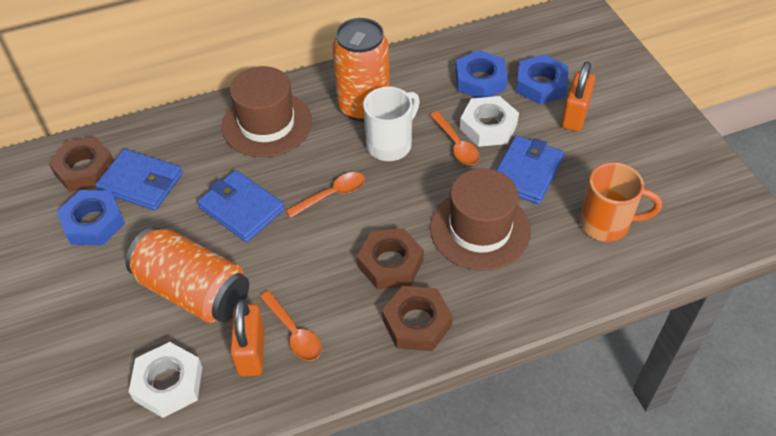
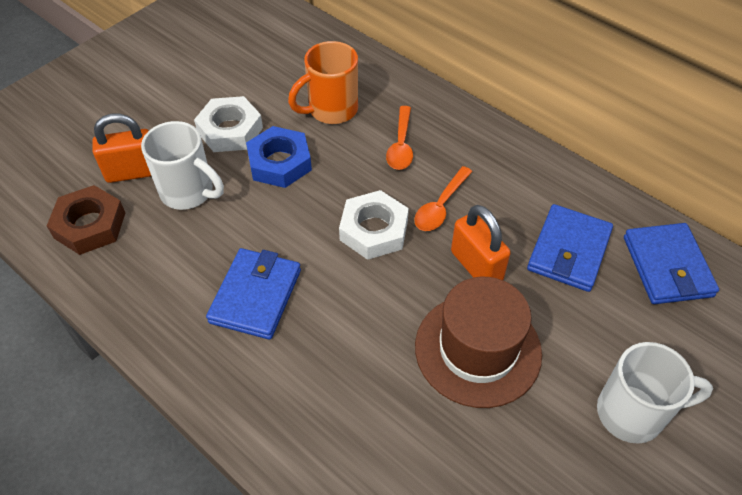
blue nut: [57,190,125,245] [455,50,508,98] [516,54,569,105] = 3 -> [246,126,312,188] = 1
brown hat: [222,66,312,157] [430,168,531,271] = 2 -> [415,277,542,408] = 1
brown nut: [48,137,114,192] [357,228,424,289] [382,286,453,351] = 3 -> [47,185,125,255] = 1
orange can: [125,227,249,323] [332,18,389,122] = 2 -> none = 0
orange spoon: [260,291,322,361] [286,172,365,218] [430,111,480,165] = 3 -> [386,106,413,170] [414,166,472,231] = 2
white mug: [363,86,420,161] = 1 -> [141,121,224,210] [597,342,713,444] = 2

